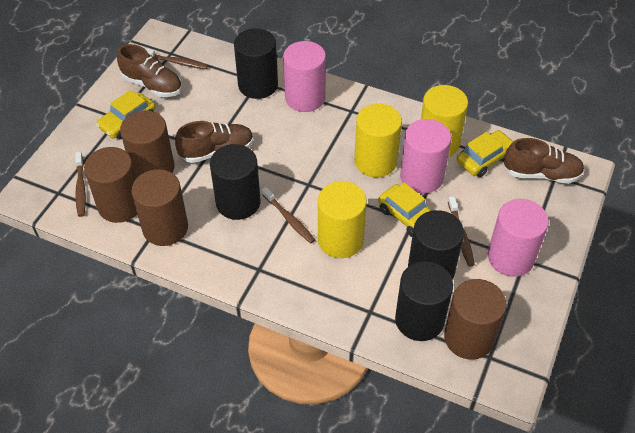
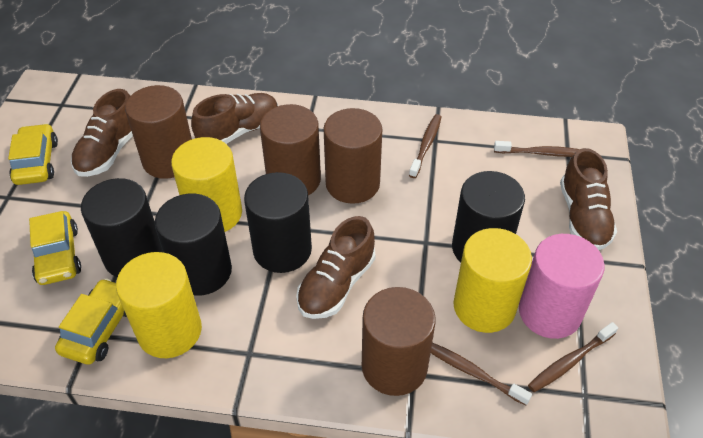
brown shoe: [117,44,182,97] [175,121,254,163] [504,138,584,184] = 3 -> [71,89,133,177] [191,93,278,144] [296,216,376,319] [560,148,617,250] = 4
pink cylinder: [283,41,326,112] [400,119,451,193] [488,199,549,277] = 3 -> [519,234,605,339] = 1

